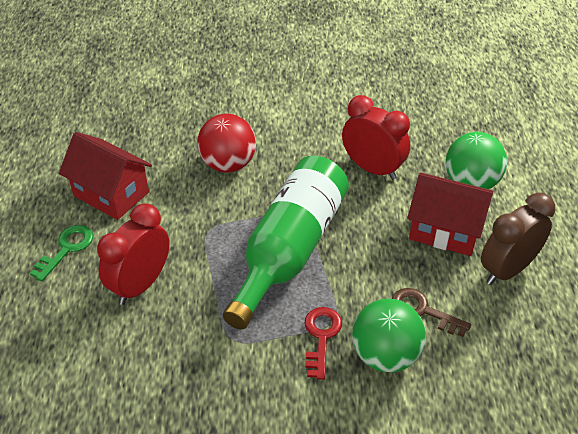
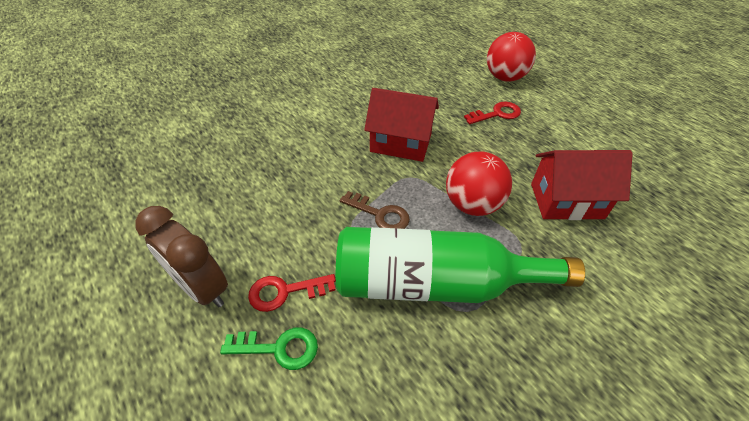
green ball: [352,299,426,373] [445,132,507,189] = 2 -> none = 0
red ball: [197,114,256,173] = 1 -> [446,152,512,216] [487,32,536,82] = 2
red clock: [97,203,169,305] [342,95,410,180] = 2 -> none = 0
red key: [305,307,342,380] = 1 -> [248,274,336,312] [464,102,521,124] = 2

